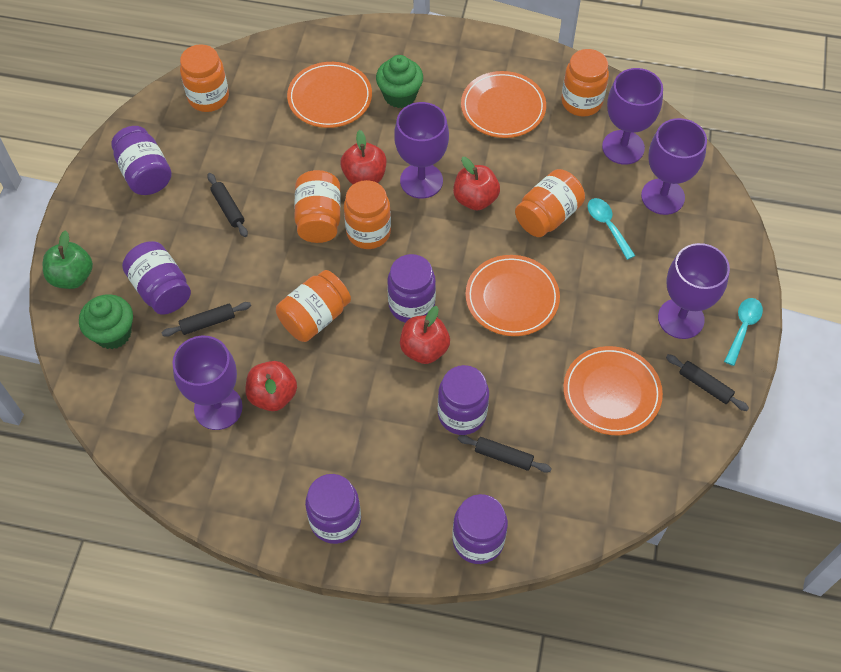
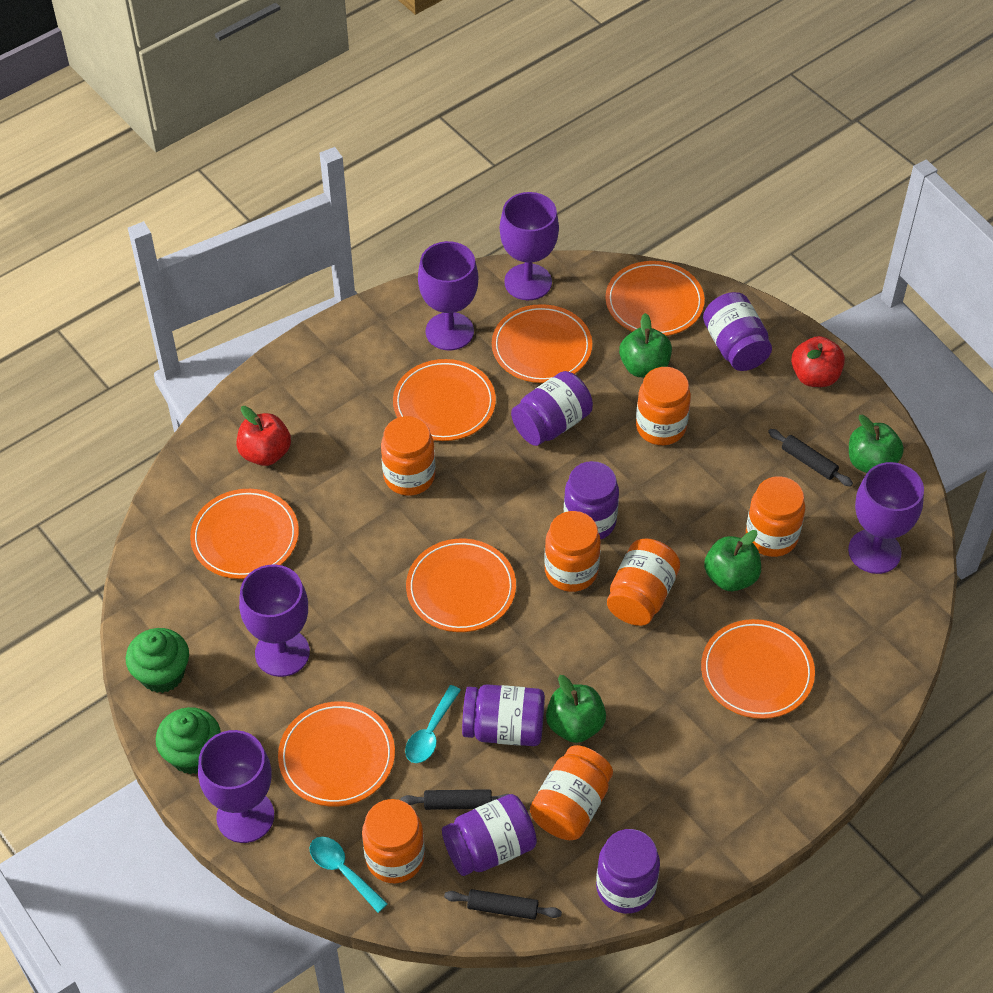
black rolling pin: [162,302,251,337] [207,173,248,237] [458,435,552,473] [666,354,749,411] = 4 -> [401,789,509,810] [444,889,562,920] [768,429,853,486] = 3
green apple: [43,230,93,289] = 1 -> [546,675,606,743] [619,313,672,377] [704,530,761,591] [849,415,904,473] = 4
orange jar: [180,44,229,112] [276,270,351,342] [294,170,341,243] [344,180,391,249] [515,169,585,237] [561,49,609,117] = 6 -> [362,799,425,883] [381,416,435,496] [530,745,613,840] [544,511,601,592] [607,538,680,626] [636,367,691,445] [746,476,805,557] = 7
orange plate: [287,62,372,128] [461,71,546,138] [465,255,560,336] [563,346,663,435] = 4 -> [190,489,299,579] [278,701,395,806] [393,359,496,441] [406,539,516,632] [492,304,592,383] [605,261,705,336] [701,619,815,719] = 7
red apple: [245,361,297,411] [341,130,386,184] [400,306,450,364] [453,157,500,210] = 4 -> [237,406,291,466] [791,336,845,387] = 2

